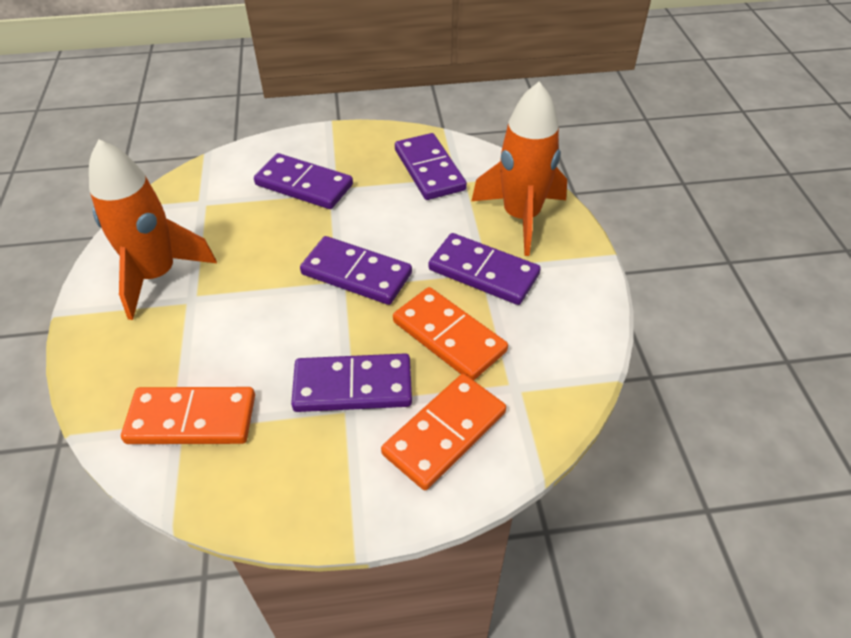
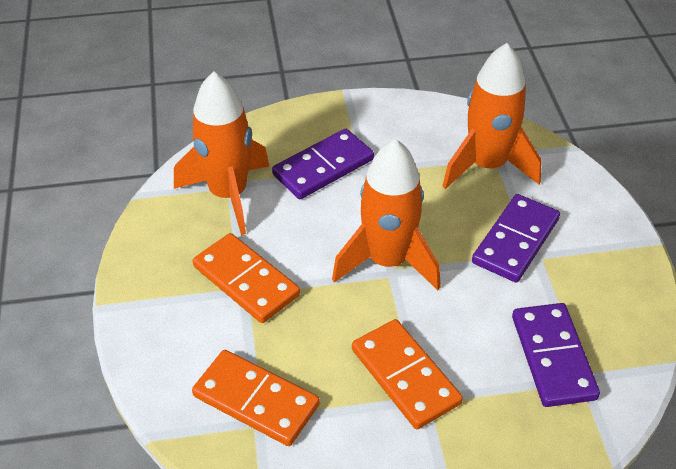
orange rocket: [89,139,217,320] [472,82,567,256] = 2 -> [174,71,269,235] [332,139,441,290] [443,43,542,189] = 3
purple domino: [254,153,353,209] [291,353,412,412] [300,236,412,305] [395,133,467,200] [429,233,541,305] = 5 -> [272,129,374,199] [472,194,560,283] [512,303,600,407] = 3

